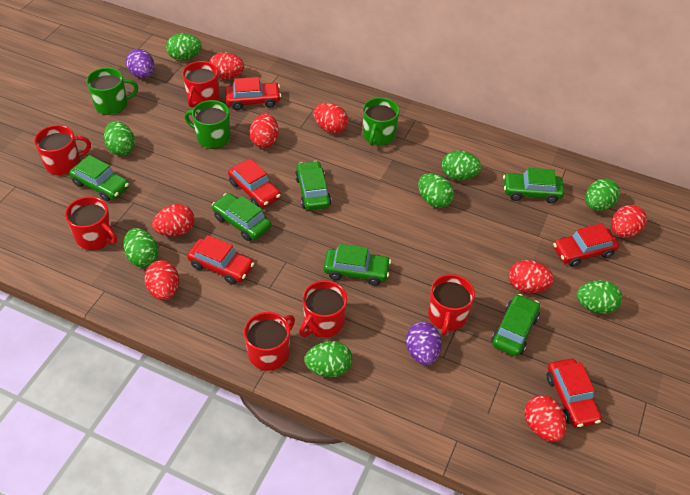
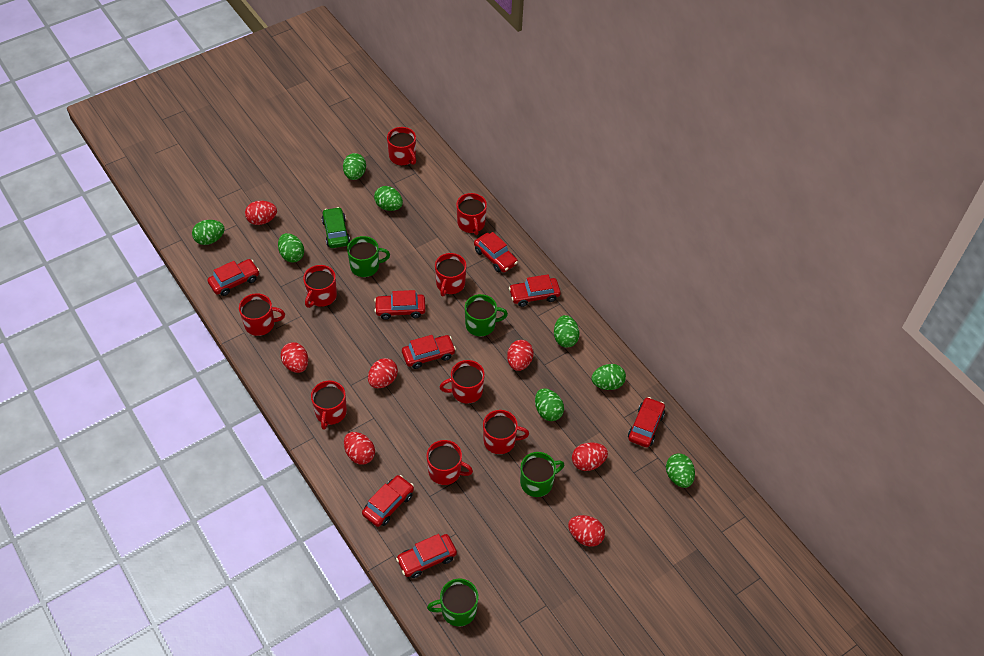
green car: [69,155,129,202] [212,193,271,241] [295,161,331,211] [323,244,391,286] [491,294,540,356] [503,168,564,203] = 6 -> [322,207,350,248] = 1
green mug: [86,68,138,115] [184,100,231,149] [363,97,400,146] = 3 -> [347,236,390,277] [427,579,479,626] [465,294,508,336] [520,452,564,497] = 4
purple egg: [126,49,155,78] [406,322,442,365] = 2 -> none = 0
red car: [187,235,254,285] [225,77,281,110] [228,159,281,208] [546,359,602,428] [553,223,619,267] = 5 -> [207,259,260,296] [362,475,414,527] [374,290,426,320] [396,534,457,578] [402,335,456,369] [474,232,518,272] [509,274,561,307] [628,397,665,447] = 8
red egg: [144,260,179,300] [152,204,194,237] [209,52,244,79] [249,113,279,148] [313,103,348,133] [509,260,554,293] [524,395,566,442] [611,205,647,238] = 8 -> [245,201,277,225] [280,342,308,373] [344,432,375,465] [368,358,398,388] [507,340,534,371] [568,515,605,547] [572,442,608,471] = 7
red mug: [34,125,91,175] [65,196,117,250] [182,61,220,108] [244,312,295,371] [299,280,347,338] [428,274,475,336] = 6 -> [239,293,285,336] [303,265,337,308] [311,381,347,430] [387,127,416,166] [427,440,473,485] [435,253,466,296] [440,360,485,404] [456,193,487,235] [483,410,529,454] = 9

